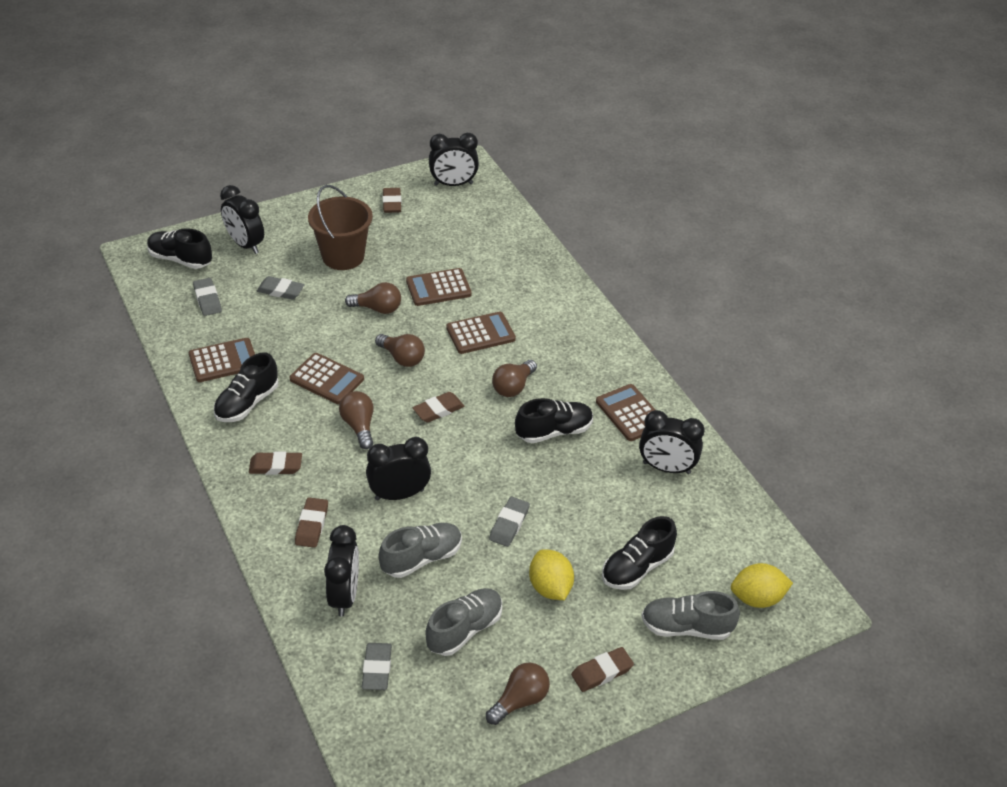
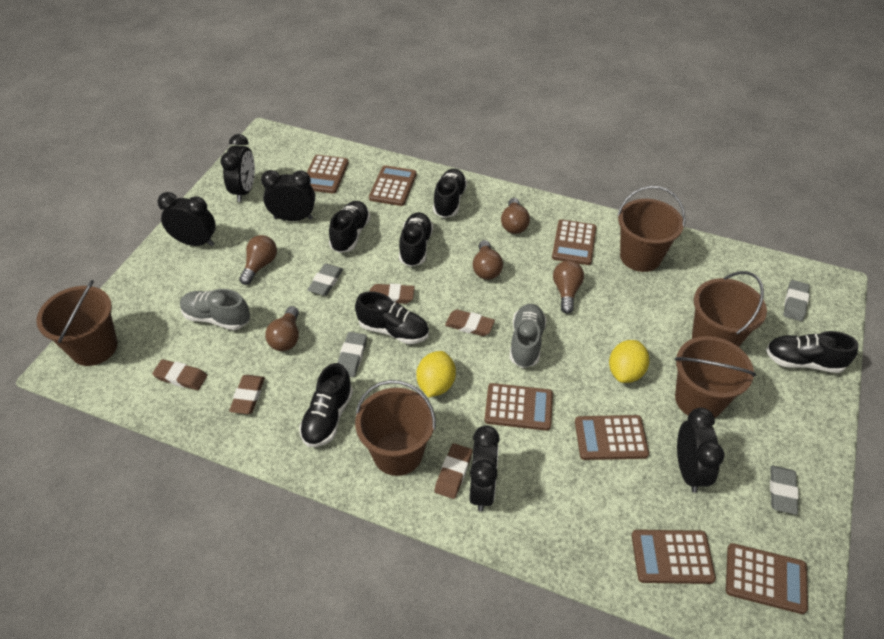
black shoe: [147,228,212,269] [214,353,278,422] [515,398,593,443] [602,516,677,590] = 4 -> [299,363,353,447] [329,201,370,253] [355,291,429,344] [399,212,433,267] [433,169,467,218] [766,331,858,373] = 6
brown bucket: [308,185,373,270] = 1 -> [36,280,118,366] [355,380,436,476] [617,186,686,272] [675,336,756,418] [692,271,767,347] = 5
brown calculator: [189,338,255,382] [290,353,364,404] [406,268,472,306] [446,312,516,354] [596,384,655,441] = 5 -> [307,155,349,194] [369,165,417,206] [484,383,553,431] [552,220,596,265] [575,415,649,460] [632,530,716,584] [726,543,808,614] = 7
grey shoe: [378,523,462,578] [425,588,502,656] [641,591,740,640] = 3 -> [180,289,250,330] [510,304,547,368] = 2

